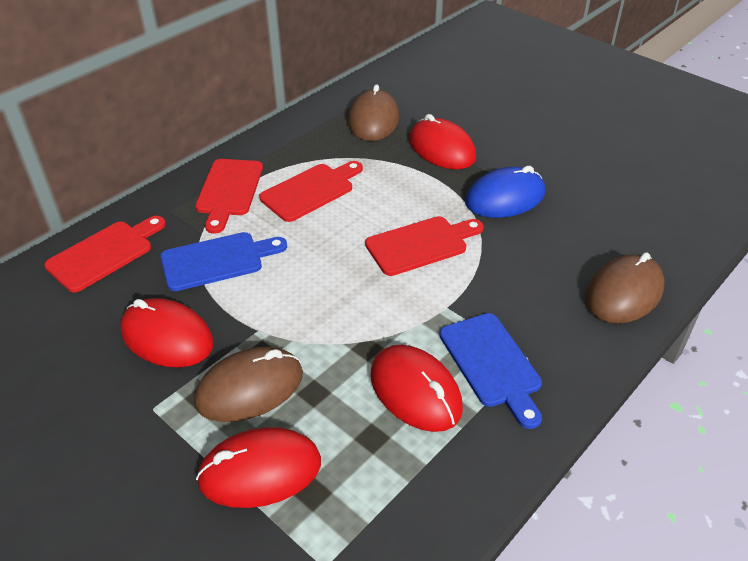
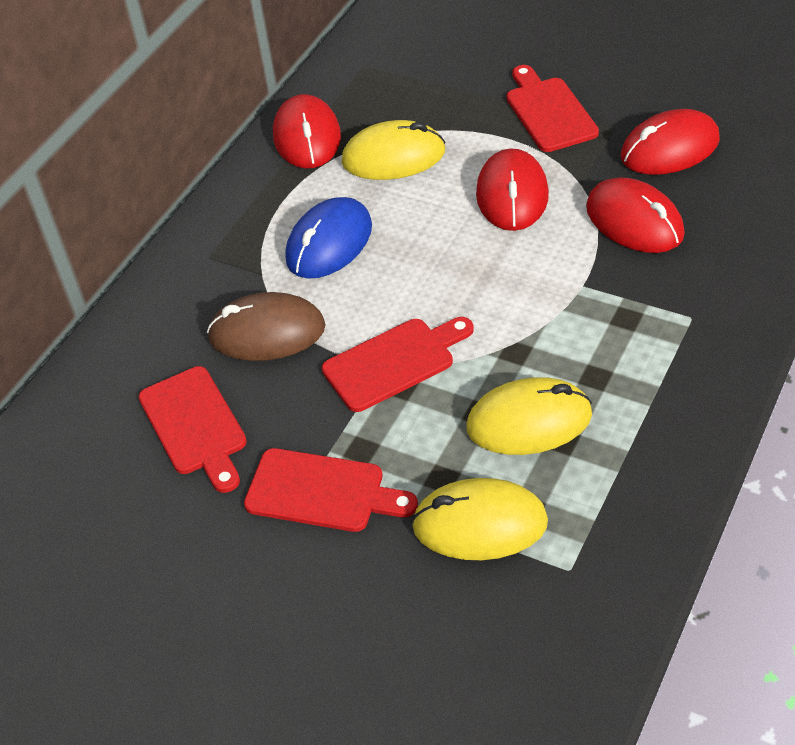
blue cutting board: [160,232,287,291] [440,313,542,429] = 2 -> none = 0
brown mouse: [194,347,303,422] [348,84,399,141] [586,252,664,323] = 3 -> [207,292,326,361] = 1
yellow mouse: none = 0 -> [341,120,445,180] [411,478,548,560] [466,377,592,455] = 3

